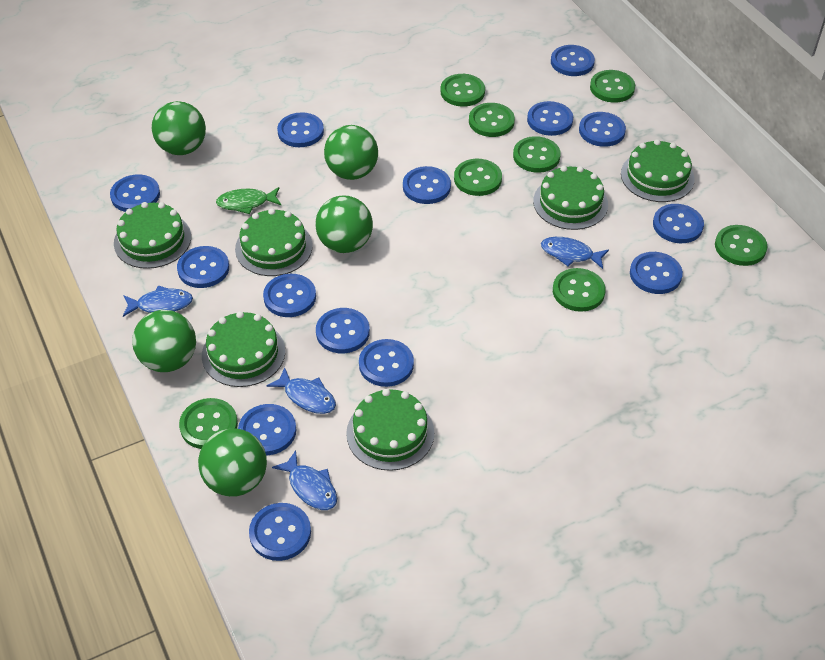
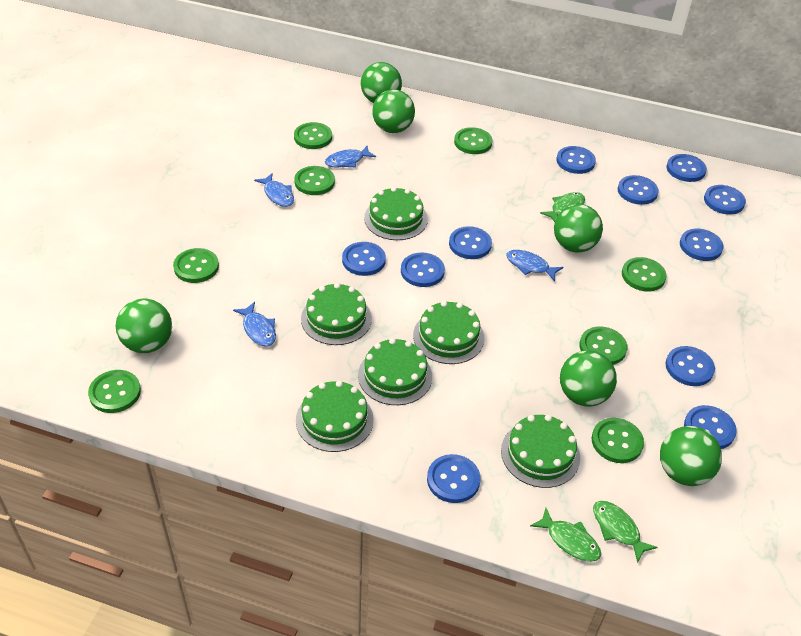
blue button: [110,174,160,212] [177,246,229,288] [238,404,296,455] [249,503,311,561] [263,274,316,317] [277,112,324,147] [316,308,370,353] [359,339,414,387] [403,166,451,204] [527,101,573,136] [551,45,595,76] [579,112,626,147] [630,252,683,294] [653,204,704,243] = 14 -> [342,242,386,276] [401,252,445,287] [427,454,481,503] [449,226,492,259] [556,146,596,174] [618,175,659,205] [666,346,715,386] [667,154,707,182] [680,229,724,261] [684,405,737,449] [704,185,746,215] = 11
green ball: [132,310,196,372] [152,101,206,155] [198,428,267,497] [315,196,373,253] [324,125,378,180] = 5 -> [116,299,172,353] [361,62,402,103] [372,90,415,133] [554,204,603,253] [560,350,617,407] [660,426,722,486] = 6
green fish: [216,187,282,214] = 1 -> [530,508,601,562] [540,192,585,222] [593,501,658,563] = 3

